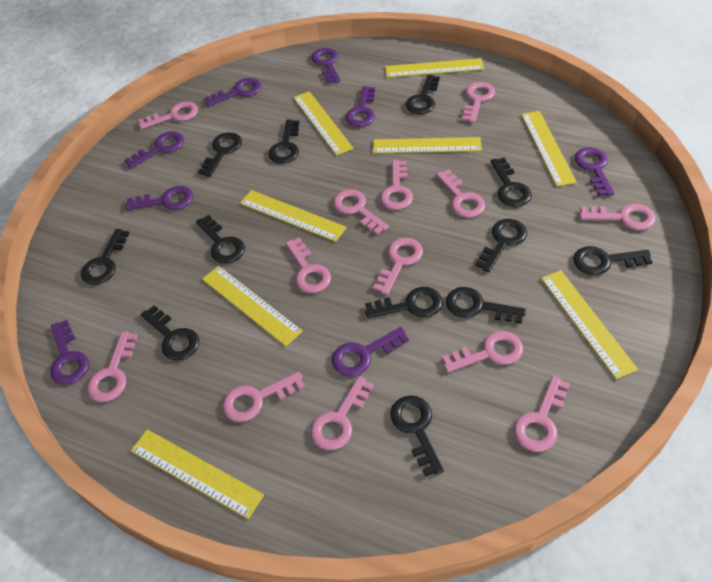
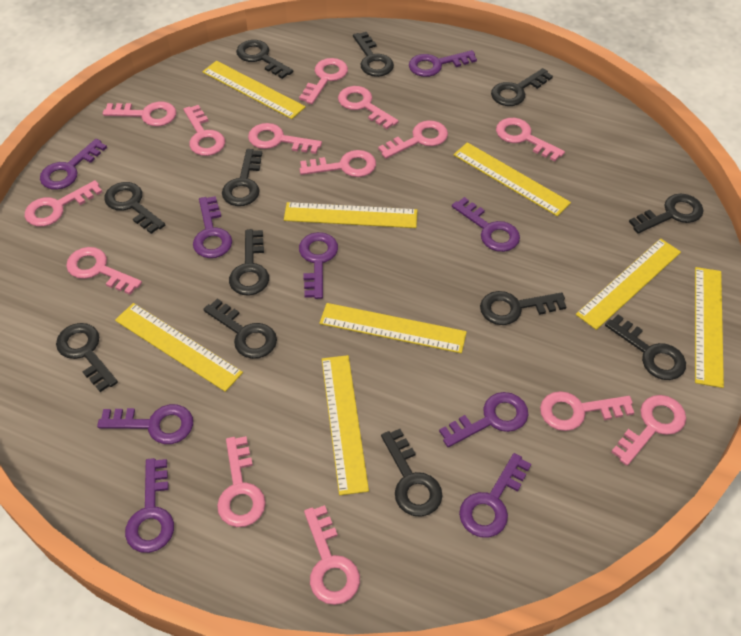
pink key: [87,332,138,402] [138,101,198,129] [222,372,305,422] [286,237,331,293] [310,376,374,450] [333,189,389,235] [373,238,423,295] [380,160,413,210] [436,169,485,218] [442,331,523,373] [462,82,495,123] [514,376,570,452] [580,204,656,230] = 13 -> [25,180,102,227] [66,247,142,295] [103,102,176,126] [184,105,225,156] [217,436,266,527] [248,123,322,154] [299,58,348,104] [300,150,376,177] [304,505,360,605] [338,86,398,129] [378,120,448,159] [496,118,565,162] [540,391,634,431] [611,395,686,466] = 14
purple key: [50,320,89,385] [125,131,184,169] [125,186,193,210] [204,78,262,106] [311,48,340,84] [332,327,409,377] [345,86,375,127] [575,147,615,196] = 8 -> [40,139,107,190] [97,404,193,444] [125,458,174,553] [193,196,232,258] [299,232,338,299] [409,50,477,77] [439,392,528,447] [452,197,520,252] [459,453,531,538] = 9

